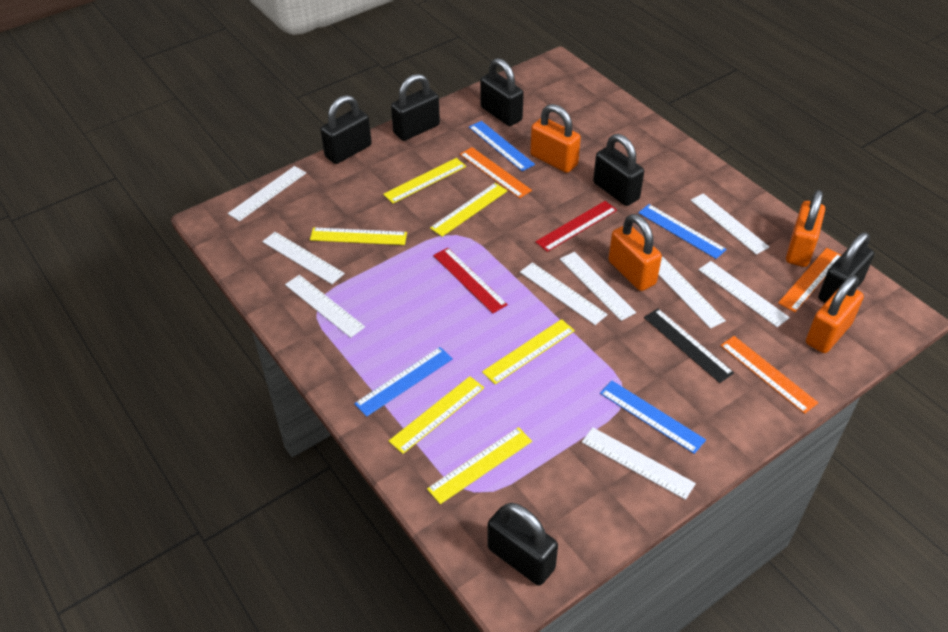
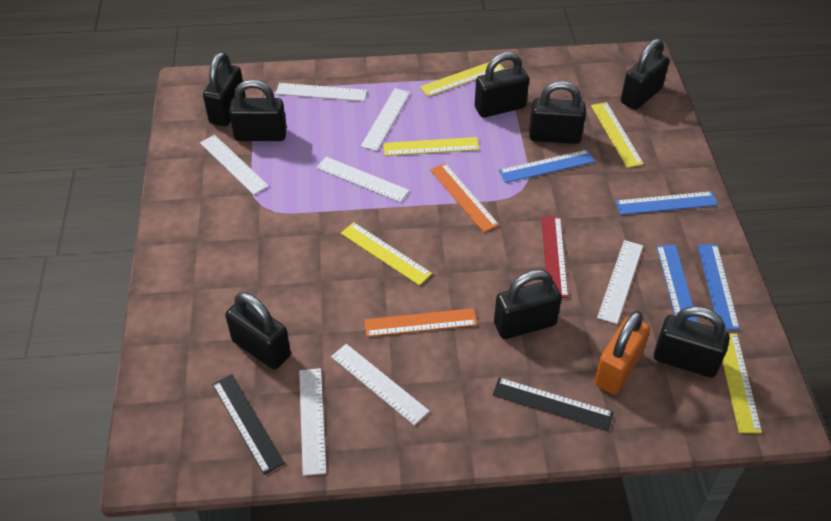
black padlock: [320,95,372,164] [391,74,440,141] [480,58,524,126] [488,503,558,586] [593,134,644,206] [818,232,874,303] = 6 -> [203,52,245,126] [225,292,291,370] [229,80,287,141] [475,52,529,118] [494,269,562,339] [529,81,586,144] [621,39,669,110] [654,306,730,378] = 8
black ruler: [644,308,734,383] = 1 -> [212,374,285,475] [493,377,613,431] = 2
orange padlock: [530,104,581,173] [608,214,662,291] [786,190,825,267] [806,275,864,353] = 4 -> [594,311,650,395] = 1
orange ruler: [460,147,532,198] [720,336,818,414] [778,248,841,312] = 3 -> [365,308,477,337] [430,163,499,233] = 2
red ruler: [433,248,508,314] [535,201,617,252] = 2 -> [541,216,568,298] = 1
white ruler: [228,166,306,221] [262,232,345,284] [285,275,365,338] [520,262,608,325] [560,252,636,321] [582,427,696,500] [658,257,726,329] [690,193,769,255] [698,261,790,327] = 9 -> [200,135,269,195] [276,83,367,101] [299,368,326,476] [316,157,410,203] [331,344,429,426] [361,88,410,151] [597,240,643,324] = 7
yellow ruler: [310,227,407,245] [383,158,466,204] [389,376,484,454] [427,427,532,504] [430,183,508,237] [482,319,575,384] = 6 -> [341,222,432,286] [383,137,479,156] [420,62,505,97] [591,102,644,168] [722,333,762,433] = 5

